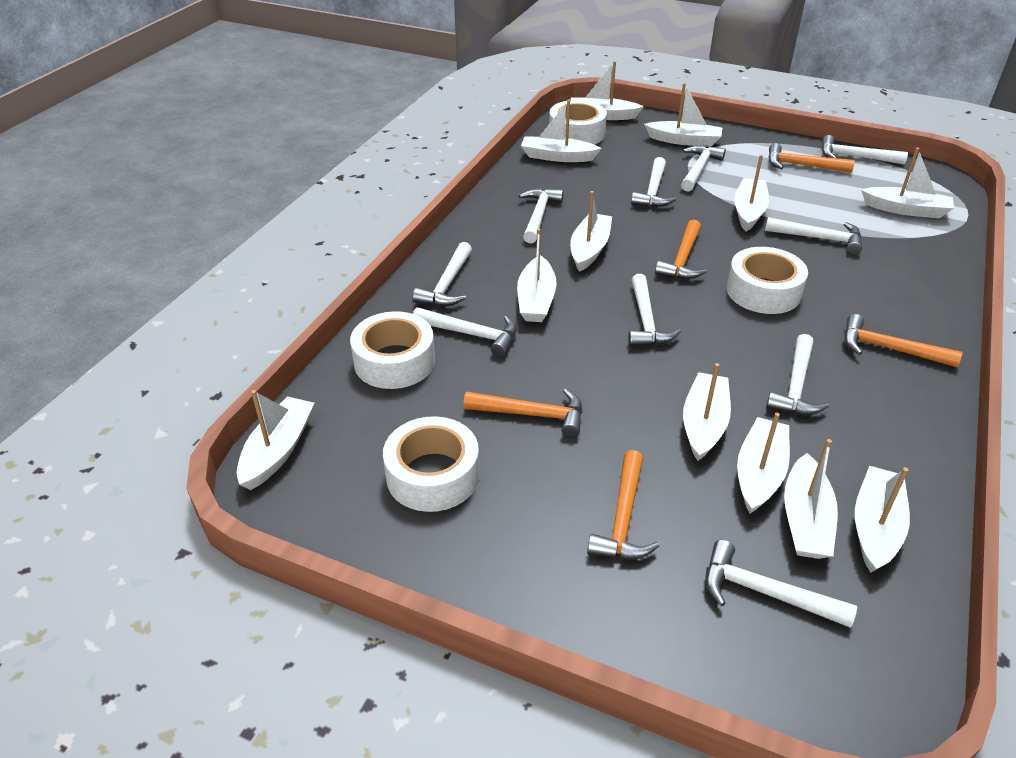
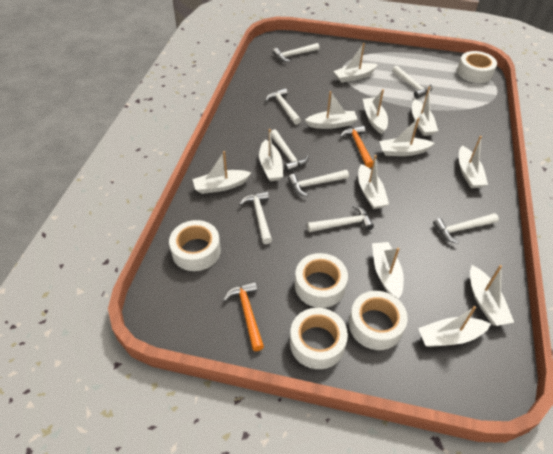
orange hammer: [463,389,582,437] [587,450,659,559] [655,220,707,279] [768,143,855,173] [844,314,962,367] = 5 -> [223,281,264,351] [340,125,373,168] = 2
white hammer: [413,242,472,306] [413,307,517,357] [519,188,564,243] [628,274,681,347] [631,157,677,207] [681,145,726,192] [705,540,857,628] [765,217,862,255] [766,334,829,415] [822,135,908,165] = 10 -> [239,191,272,244] [265,88,301,125] [271,129,309,172] [273,43,319,62] [288,170,349,196] [307,205,374,232] [392,66,433,98] [433,213,499,244] = 8
white tape: [350,311,435,389] [383,416,479,512] [549,100,607,144] [727,247,808,314] = 4 -> [169,220,221,271] [290,308,348,369] [295,253,348,308] [349,291,408,350] [457,51,497,83] = 5

